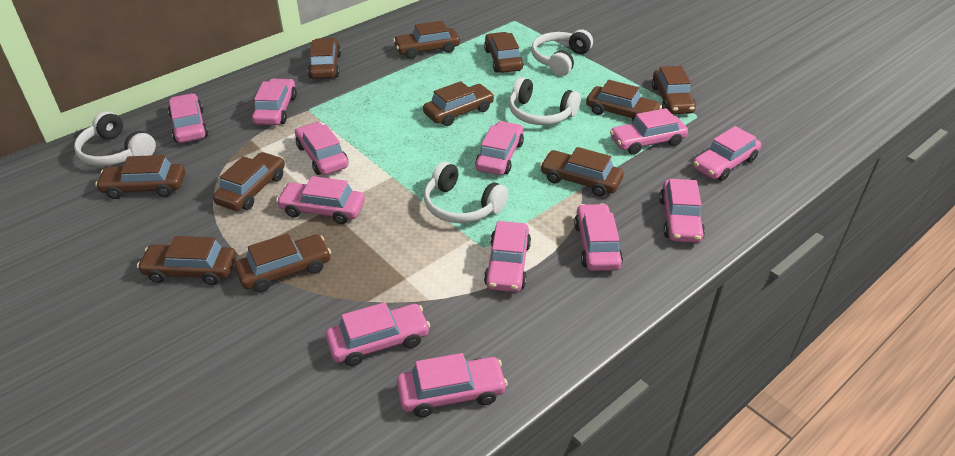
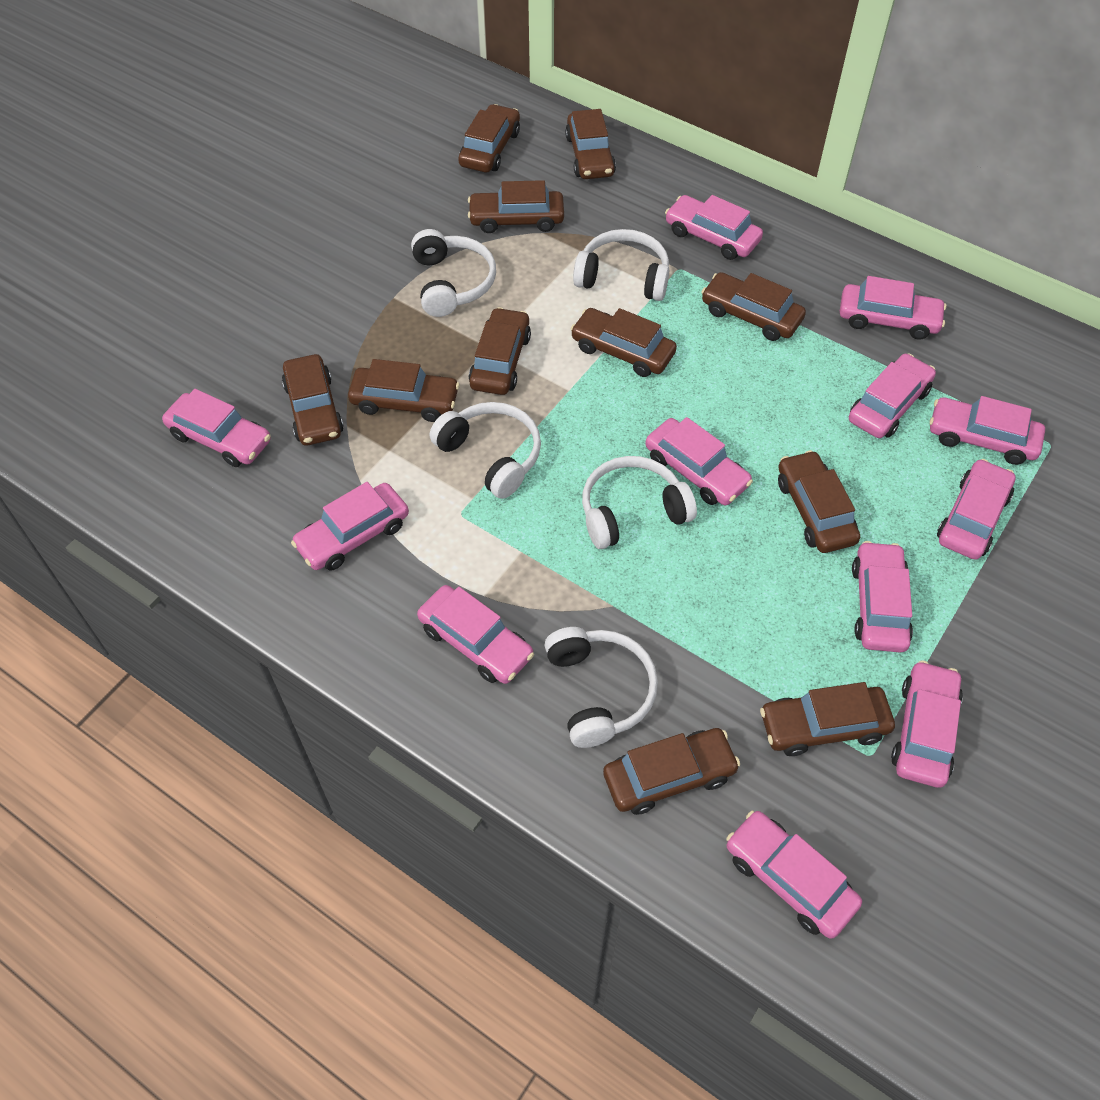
white headphones: [74,111,156,166] [424,162,508,223] [509,77,581,125] [531,29,593,76] = 4 -> [411,229,496,317] [430,402,541,499] [544,627,658,748] [573,229,669,301] [582,456,697,549] = 5

